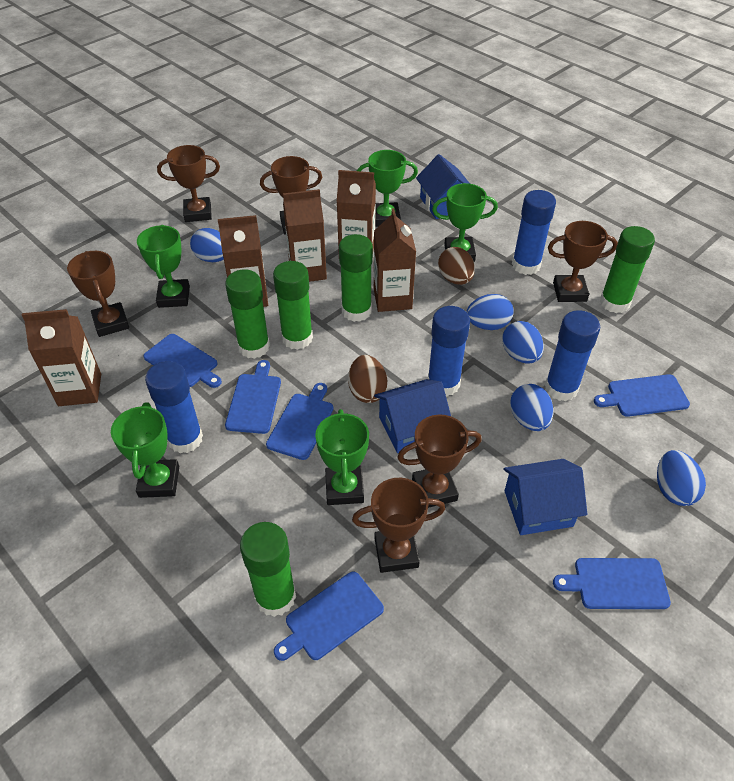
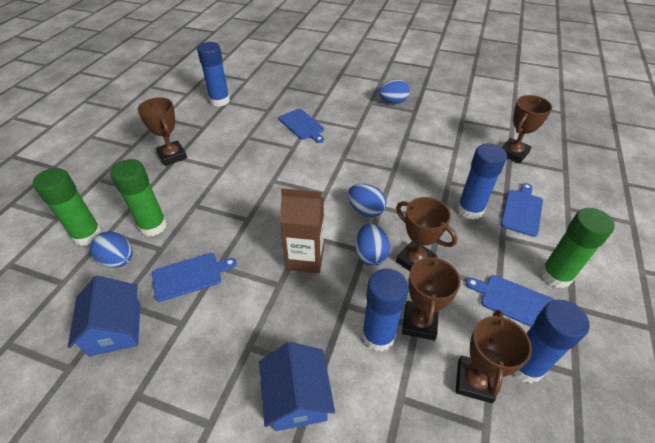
blue cutting board: [143,334,222,388] [225,360,281,434] [266,383,333,460] [274,572,384,661] [553,558,671,609] [594,374,690,417] = 6 -> [152,253,237,302] [279,109,324,143] [466,275,555,327] [501,183,543,237] = 4
blue egg: [190,228,224,262] [466,294,514,330] [502,321,544,364] [510,384,554,431] [657,450,706,506] = 5 -> [90,231,132,268] [348,184,386,217] [355,223,390,266] [379,79,410,104] = 4
blue house: [374,379,451,453] [416,154,470,219] [503,459,587,535] = 3 -> [68,276,141,356] [259,342,335,431] = 2
brown carton: [22,309,101,406] [218,215,268,307] [283,189,327,282] [337,170,376,250] [374,208,416,312] = 5 -> [280,188,324,273] = 1
brown egg: [348,355,387,403] [438,247,475,285] = 2 -> none = 0
brown trophy: [67,251,129,337] [157,145,220,222] [260,156,322,234] [352,478,445,573] [397,415,482,508] [548,221,618,302] = 6 -> [138,97,187,166] [396,197,457,271] [402,254,461,341] [456,310,532,403] [501,95,552,164] = 5
green glue stick: [225,269,270,359] [240,522,296,617] [273,261,313,350] [339,234,373,322] [600,226,655,313] = 5 -> [33,168,102,246] [110,159,167,236] [540,208,614,288] = 3
green trophy: [111,402,179,498] [137,225,190,308] [315,409,369,505] [357,150,418,227] [432,183,498,262] = 5 -> none = 0

